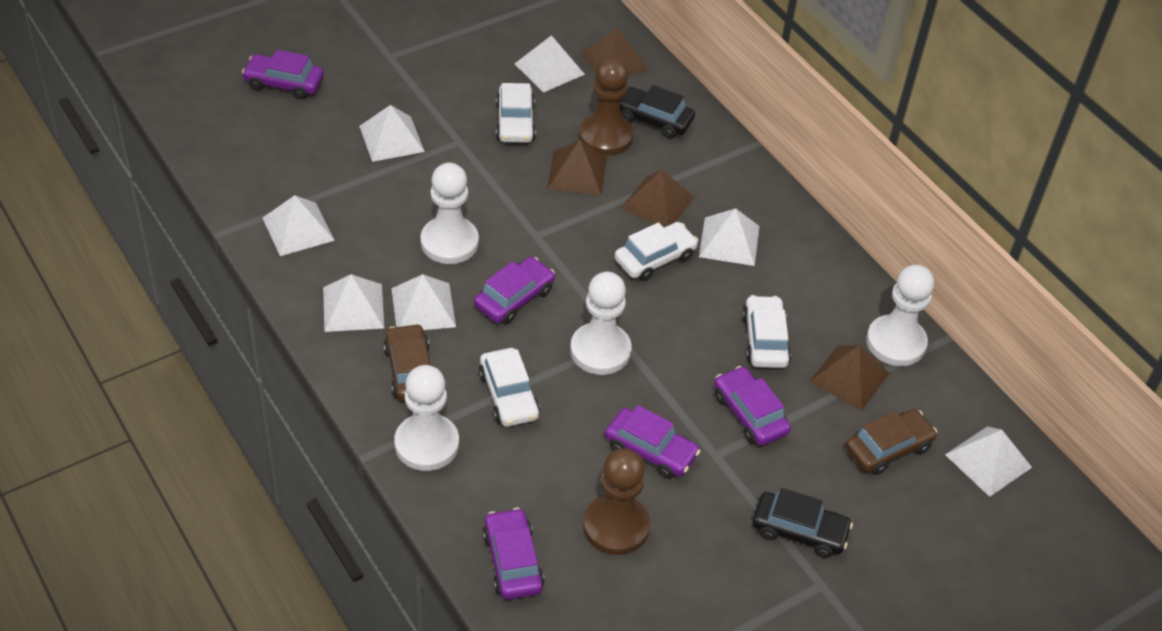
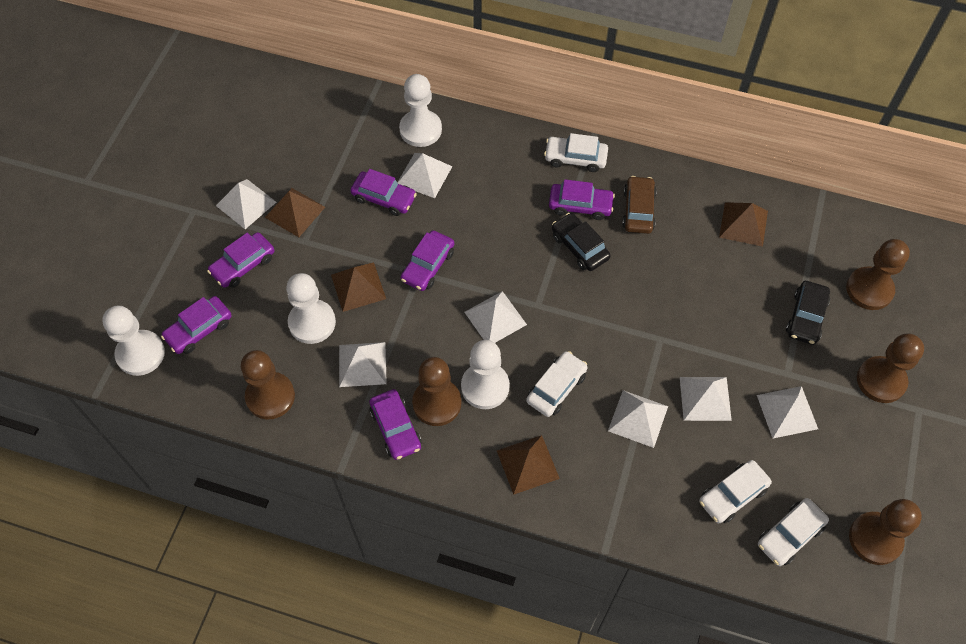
brown car: [383,323,431,401] [845,409,937,475] = 2 -> [622,176,657,234] = 1
brown pawn: [579,58,633,156] [583,448,650,555] = 2 -> [241,350,295,419] [412,357,461,426] [846,239,910,310] [849,499,922,565] [857,333,924,403] = 5
purple car: [242,49,324,99] [474,257,555,324] [483,508,544,600] [605,405,700,479] [714,366,791,446] = 5 -> [161,296,232,354] [207,232,274,288] [350,169,417,216] [369,389,421,460] [401,231,454,291] [549,179,615,220] = 6

